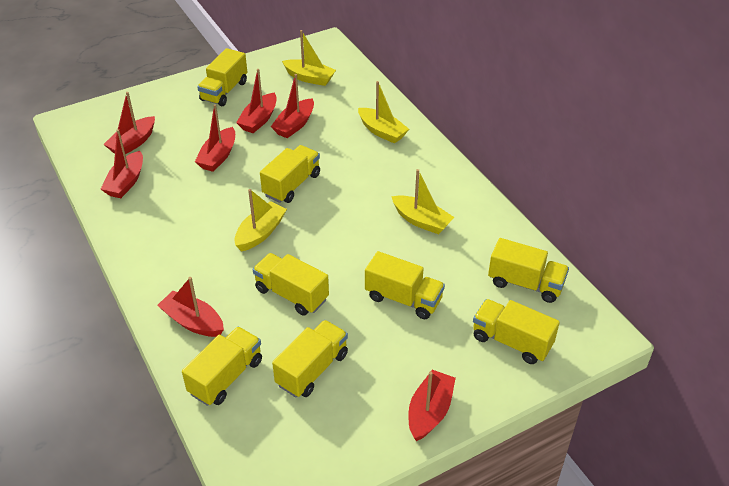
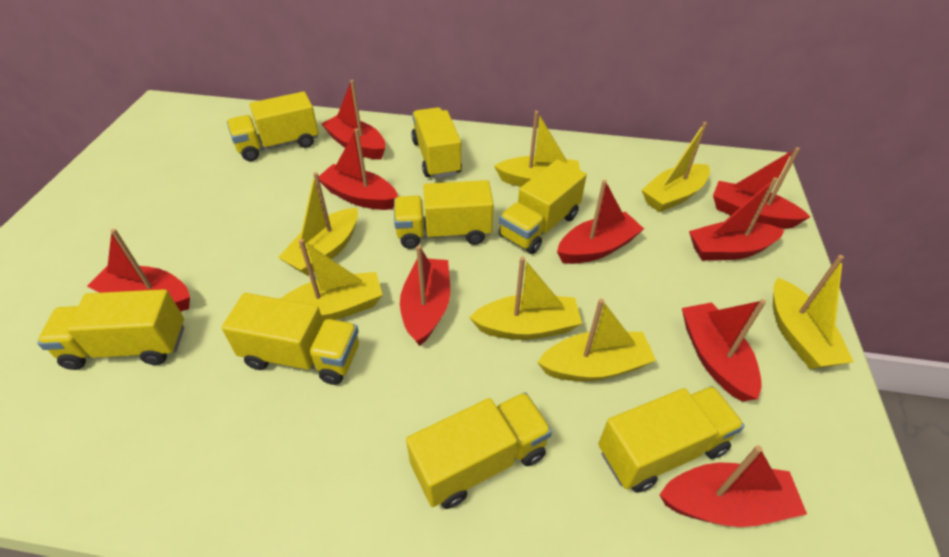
red boat: [101,129,143,198] [103,92,155,154] [157,277,224,337] [195,104,235,172] [236,69,277,133] [271,74,314,138] [409,370,456,441] = 7 -> [87,229,190,311] [319,128,398,210] [322,80,385,160] [400,245,450,346] [557,180,644,264] [659,445,807,527] [682,299,766,401] [689,177,784,261] [713,147,810,229] = 9
yellow boat: [235,189,287,252] [282,30,336,86] [358,81,409,144] [391,169,454,234] = 4 -> [278,172,358,276] [280,239,383,322] [469,257,582,340] [494,111,580,187] [537,299,656,381] [642,122,710,212] [773,255,854,369] = 7

